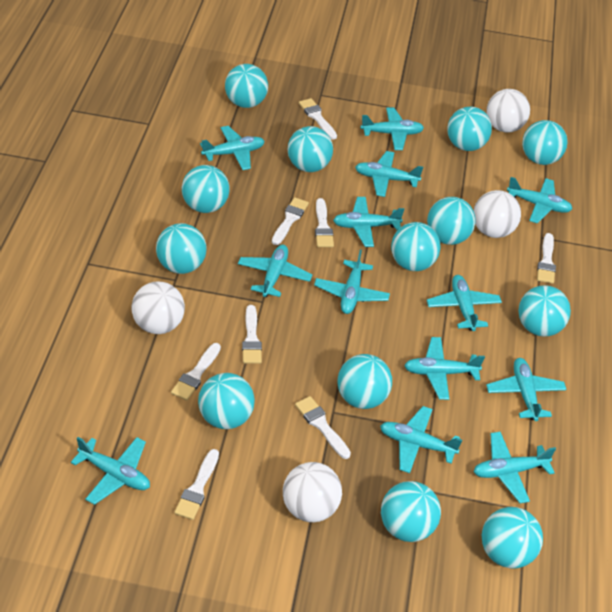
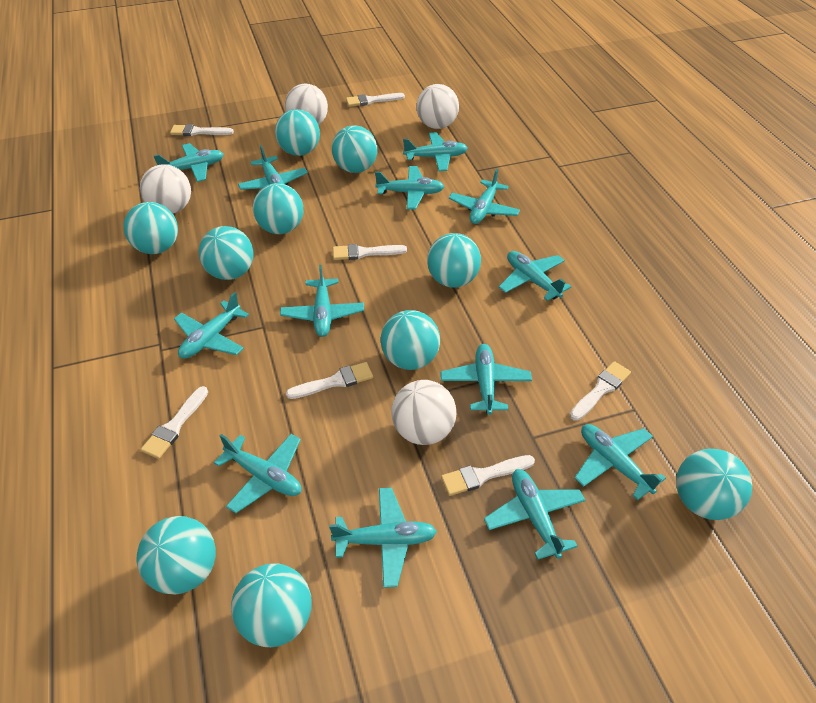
turquoise ball: [156,223,207,274] [182,165,230,213] [198,373,255,429] [225,64,268,108] [287,126,333,172] [337,354,392,409] [381,481,441,542] [391,222,440,271] [427,197,476,245] [447,107,492,151] [482,507,543,568] [518,285,571,337] [522,120,567,165] = 13 -> [124,202,178,254] [136,516,216,595] [199,226,254,280] [231,563,312,647] [253,183,303,234] [275,109,320,156] [332,125,377,173] [380,310,440,370] [427,233,481,288] [676,449,752,520] = 10
white brush: [171,343,221,401] [174,449,219,520] [242,305,262,364] [272,197,309,245] [295,396,351,459] [299,98,337,140] [315,198,334,247] [537,233,556,284] = 8 -> [141,386,208,459] [170,124,234,136] [286,362,373,399] [333,244,407,260] [346,93,405,107] [441,455,535,496] [570,361,631,421] = 7

